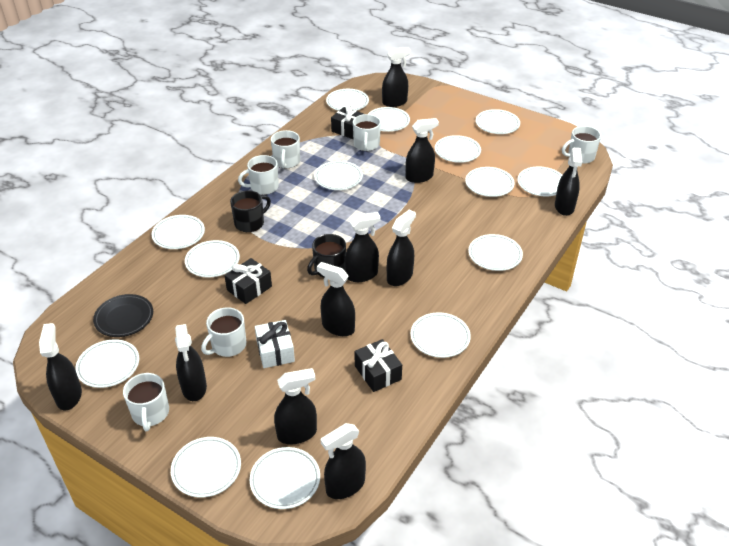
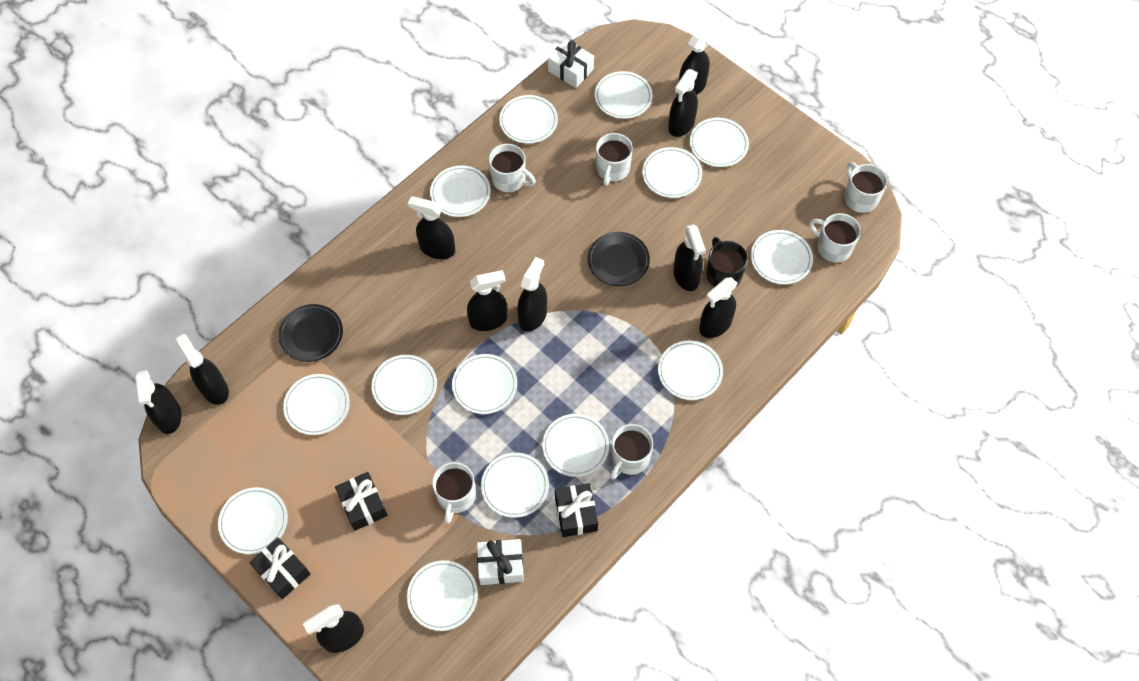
black mug: [230,190,271,232] [307,234,346,277] = 2 -> [706,237,748,287] = 1
black plate: [93,294,153,337] = 1 -> [278,304,343,362] [588,232,650,286] = 2
white gift: [255,320,295,368] = 1 -> [477,539,524,585] [548,39,594,88] = 2

